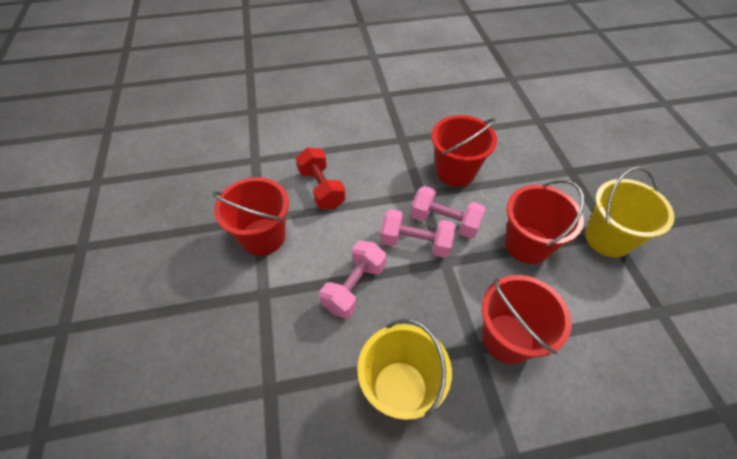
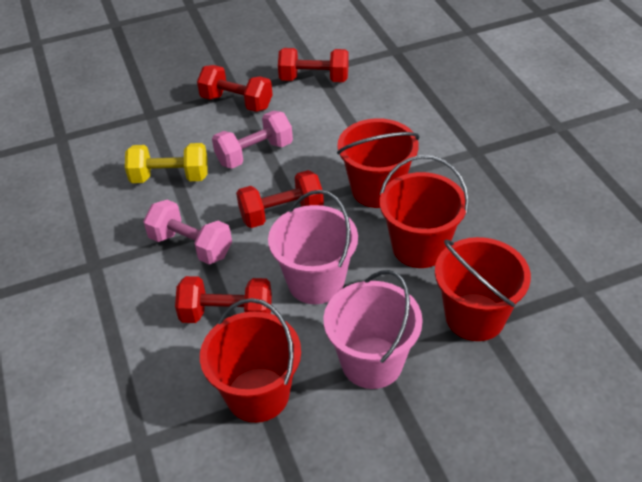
pink bucket: none = 0 -> [268,190,358,304] [323,270,423,389] = 2
pink dumbbell: [319,241,386,319] [380,209,456,258] [411,186,485,239] = 3 -> [143,200,232,264] [212,111,293,169] = 2
red dumbbell: [296,147,346,209] = 1 -> [175,276,272,323] [197,65,273,112] [236,170,324,228] [278,48,349,82] = 4
yellow bucket: [357,319,452,420] [585,167,674,258] = 2 -> none = 0
yellow dumbbell: none = 0 -> [125,143,208,183] = 1

